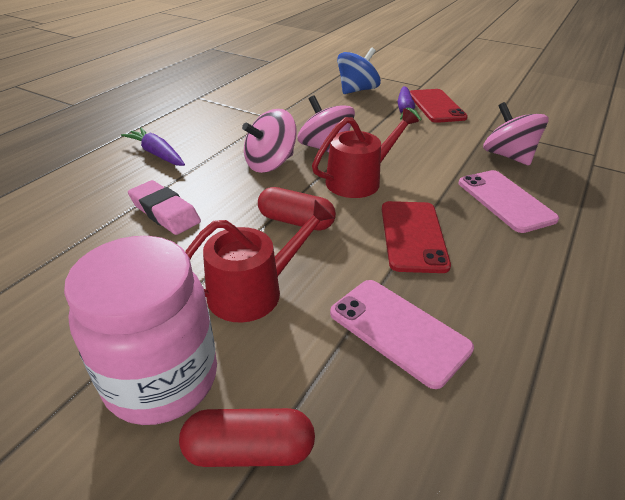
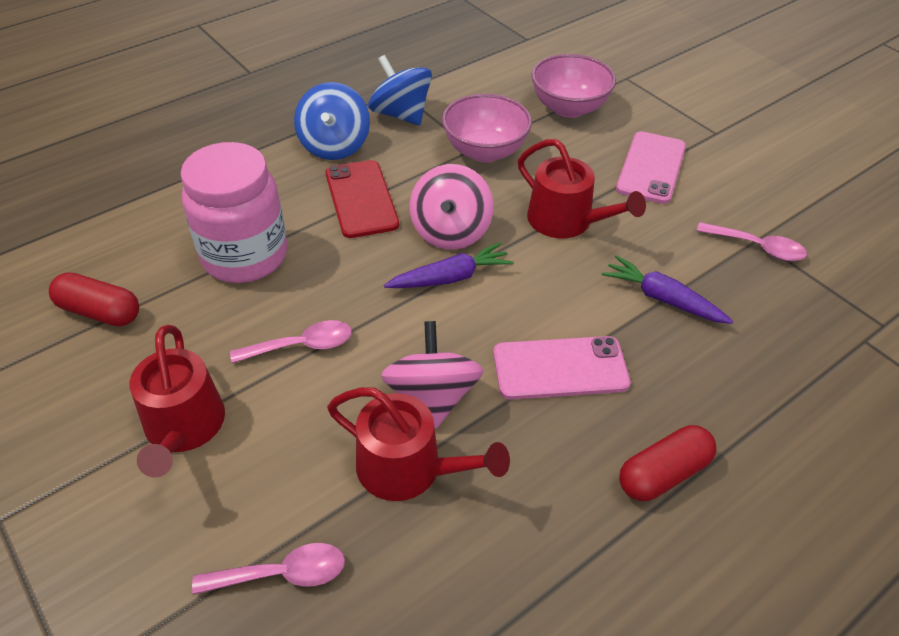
blue spinning top: [337,48,381,94] = 1 -> [294,82,370,160] [368,55,432,125] = 2
pink bowl: none = 0 -> [442,94,532,162] [531,54,616,118] = 2
pink eraser: [128,180,201,235] = 1 -> none = 0
pink spinning top: [242,109,297,173] [297,95,355,152] [483,102,548,166] = 3 -> [381,321,484,429] [409,164,494,250] = 2
pink spoon: none = 0 -> [192,543,345,595] [230,320,352,363] [696,222,807,261] = 3
red phone: [382,201,451,273] [410,89,468,123] = 2 -> [326,160,399,238] = 1
red watering can: [185,200,335,323] [312,108,419,198] = 2 -> [129,325,225,477] [327,387,510,501] [518,139,646,238] = 3

